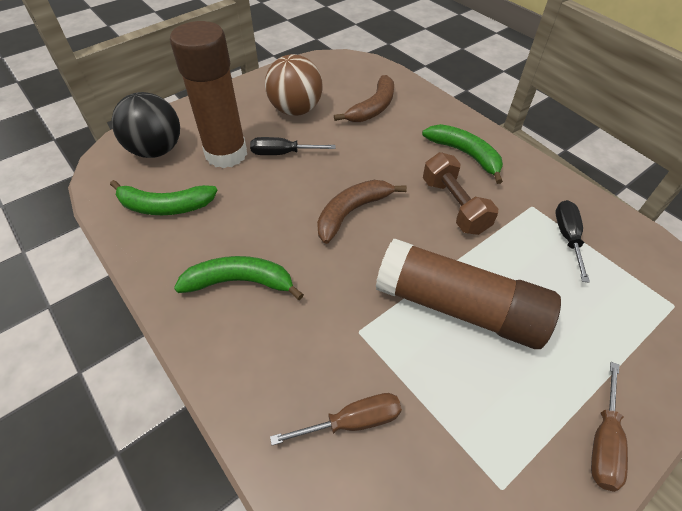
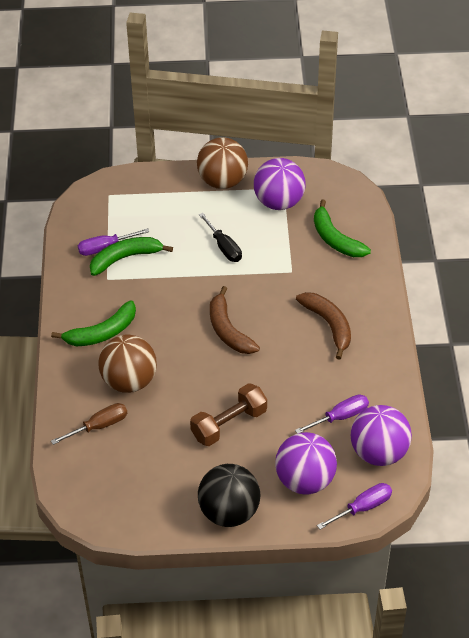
black screwdriver: [250,137,336,155] [555,200,590,282] = 2 -> [199,213,242,262] = 1
brown ball: [265,54,323,116] = 1 -> [98,335,157,393] [197,137,248,189] = 2
brown glue stick: [170,21,247,168] [375,238,561,349] = 2 -> none = 0
brown screwdriver: [270,393,402,445] [591,362,628,492] = 2 -> [51,403,127,445] = 1
purple ball: none = 0 -> [254,158,306,210] [275,432,337,494] [351,405,412,466] = 3
purple screwdriver: none = 0 -> [78,228,150,256] [295,394,369,434] [317,483,392,529] = 3

